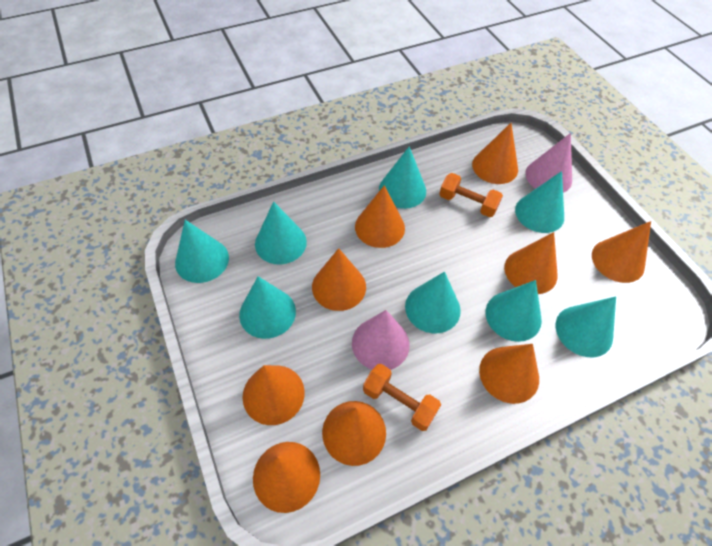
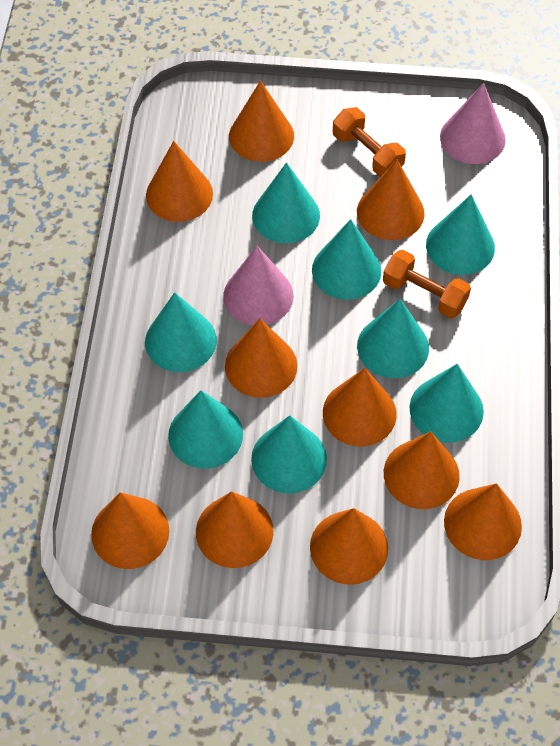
orange cone: [243,365,305,425] [253,442,320,513] [312,248,366,311] [322,401,386,466] [355,185,405,248] [472,123,518,184] [479,344,539,404] [504,232,558,294] [592,221,651,283] = 9 -> [91,492,169,569] [146,141,213,222] [196,491,274,568] [225,319,297,398] [229,80,294,162] [310,508,388,585] [323,368,397,446] [357,160,425,240] [384,432,460,509] [444,483,522,560] = 10

